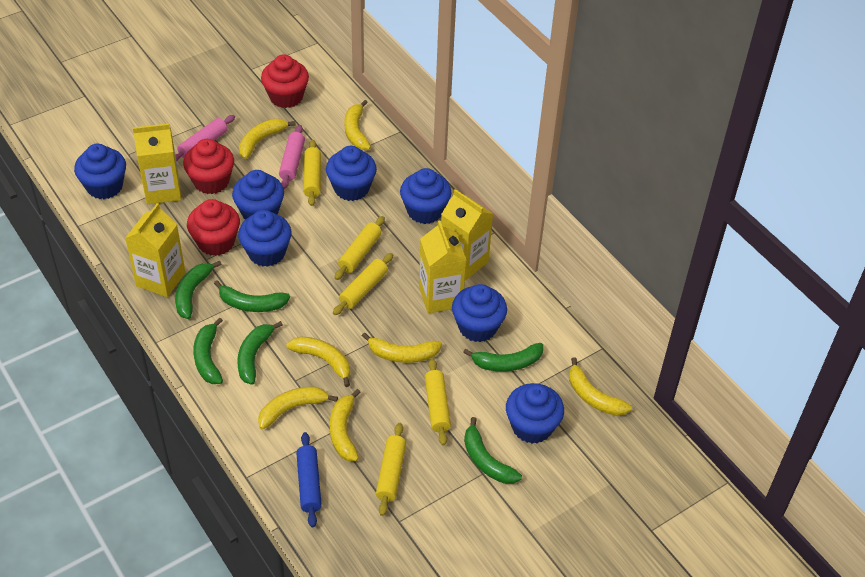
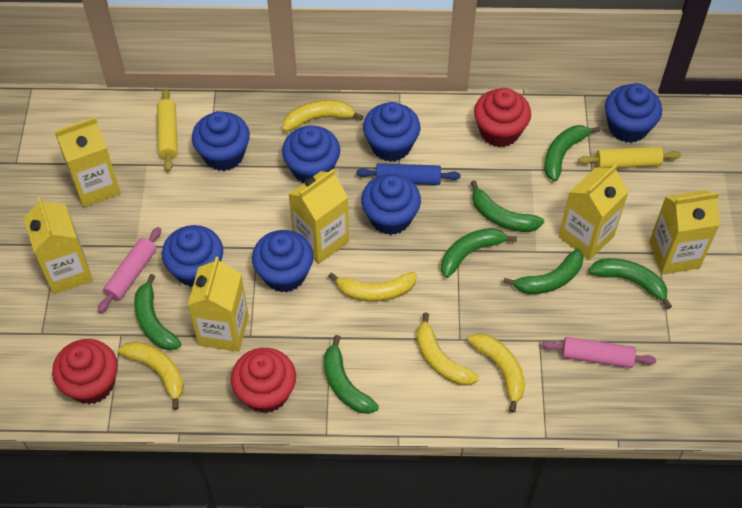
green banana: [175,261,222,319] [193,317,223,384] [214,280,290,312] [237,321,283,385] [463,343,543,372] [464,417,522,484] = 6 -> [134,274,181,350] [324,335,379,414] [441,228,517,278] [471,180,544,232] [503,249,584,294] [544,125,600,181] [588,258,672,309] = 7
yellow banana: [239,118,296,159] [258,387,338,430] [286,336,350,387] [330,389,361,461] [344,100,371,150] [362,332,442,363] [569,357,632,416] = 7 -> [118,341,184,410] [283,100,363,132] [328,272,417,302] [416,312,479,386] [468,333,525,413] = 5
yellow carton: [125,203,186,297] [133,123,181,204] [419,220,466,313] [441,189,493,281] = 4 -> [24,197,93,294] [55,117,121,207] [188,257,249,352] [289,169,349,264] [559,164,629,260] [649,190,720,275] = 6
yellow rolling pin: [303,140,321,206] [333,253,393,315] [335,216,385,280] [376,423,406,516] [425,358,451,445] = 5 -> [157,89,178,171] [578,146,681,168] = 2

